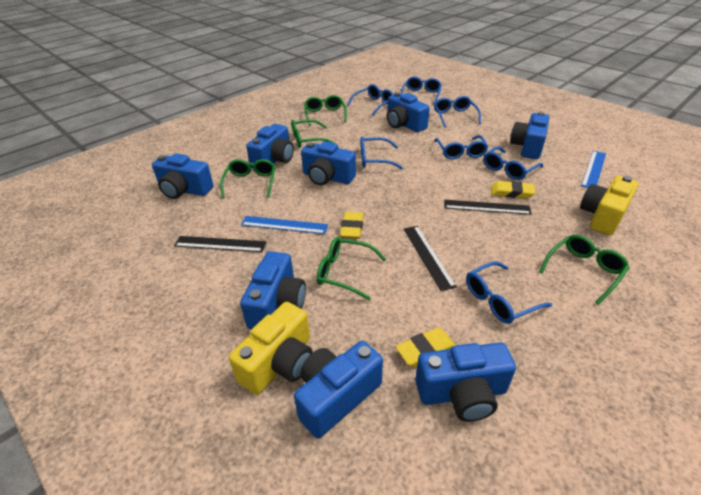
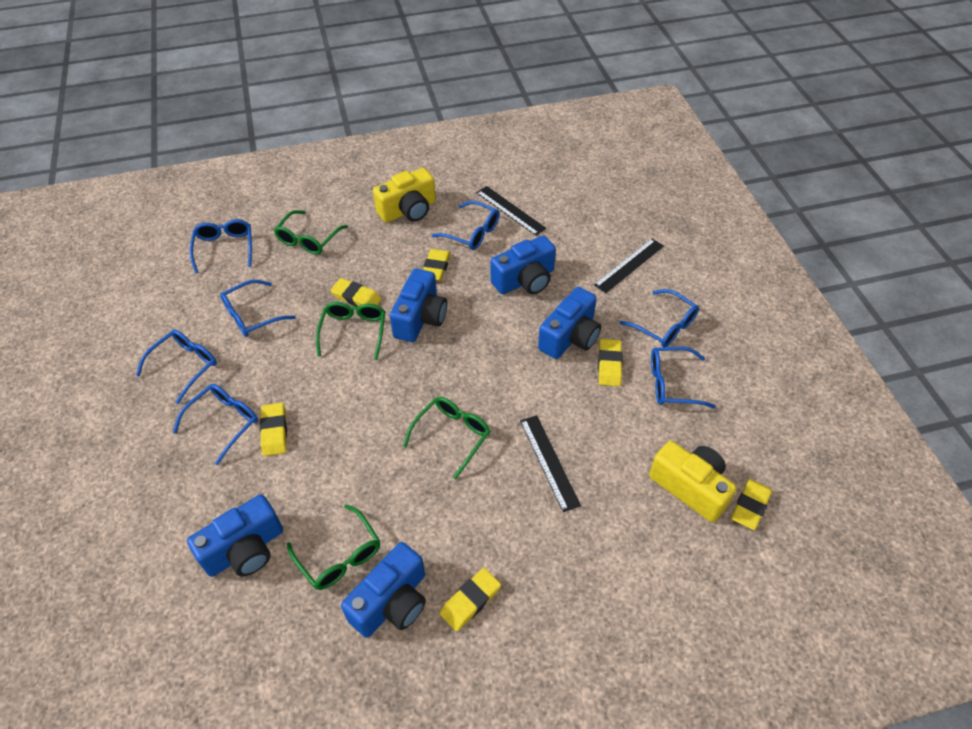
blue camera: [152,153,214,199] [240,251,306,330] [246,124,294,169] [294,341,383,439] [301,141,356,185] [387,92,430,132] [415,342,516,422] [510,112,550,159] = 8 -> [187,494,283,577] [341,542,426,638] [390,268,447,342] [491,235,556,294] [538,287,601,359] = 5
blue ruler: [241,216,328,234] [581,151,606,188] = 2 -> none = 0
green glasses: [220,159,275,198] [291,119,334,148] [304,95,347,126] [317,237,386,301] [539,234,630,305] = 5 -> [274,210,348,255] [287,504,380,590] [316,302,385,360] [403,397,490,479] = 4
yellow eraser: [340,212,364,239] [396,328,456,367] [491,181,536,199] = 3 -> [260,403,287,456] [330,278,381,307] [423,249,451,281] [440,568,501,631] [598,339,623,386] [731,479,772,530] = 6

